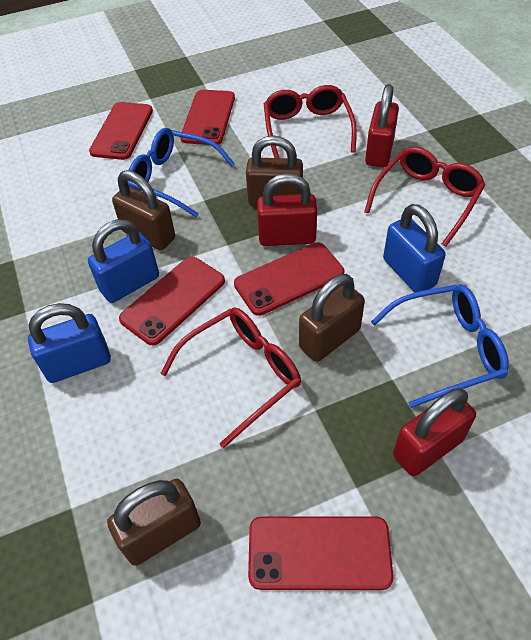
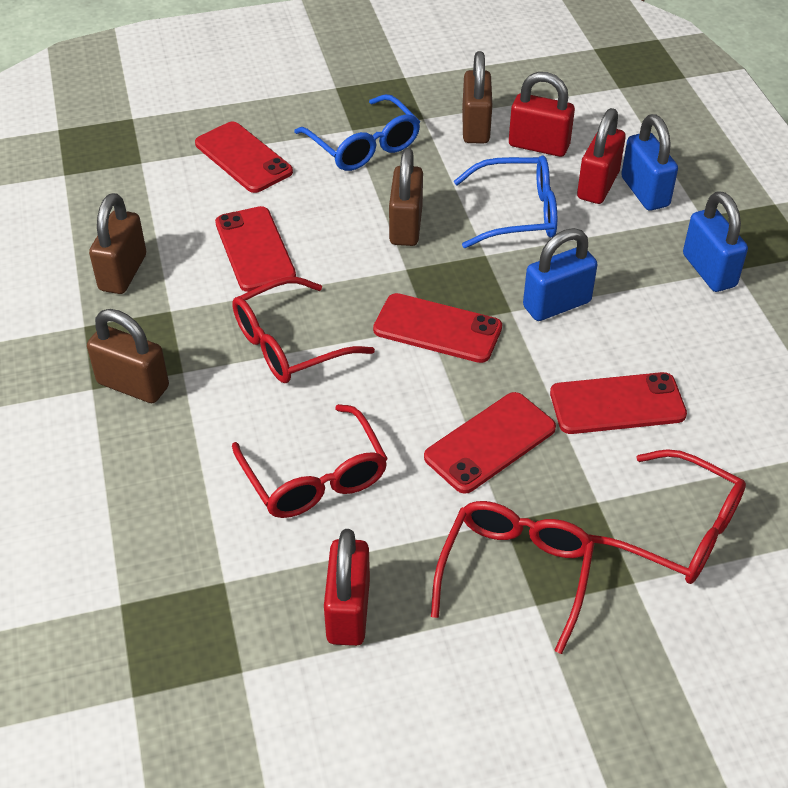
red glasses: [160,308,301,448] [264,85,357,158] [364,147,485,246] = 3 -> [232,277,375,383] [232,404,388,518] [431,501,594,654] [588,449,746,584] = 4

